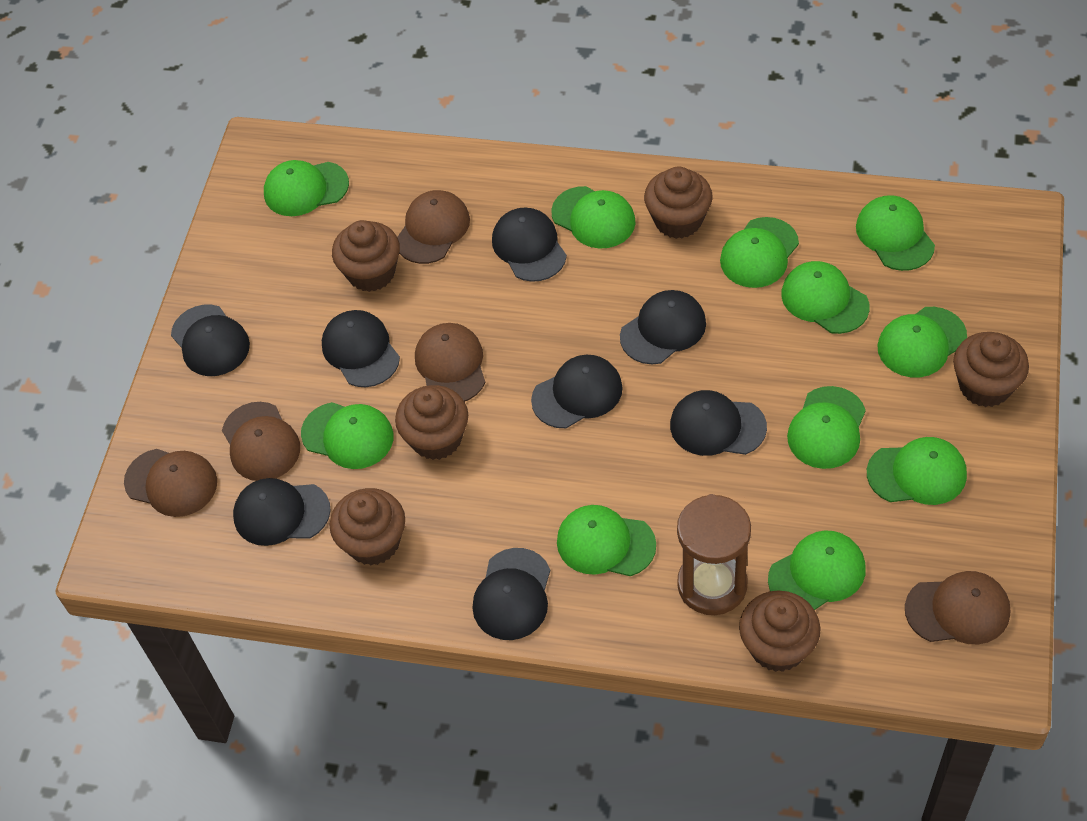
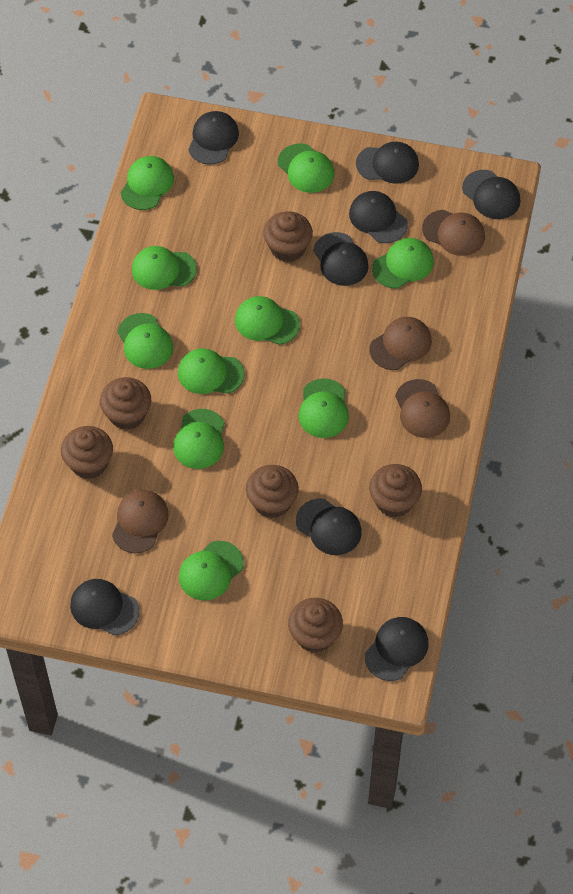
brown cap: [124,449,217,517] [222,402,300,481] [397,190,470,264] [415,323,485,402] [905,571,1010,644] = 5 -> [112,490,169,553] [370,317,432,370] [395,379,450,438] [422,210,485,256] = 4
brown hourglass: [677,494,751,615] = 1 -> none = 0
green cap: [264,160,349,216] [301,402,394,469] [551,186,635,249] [557,505,656,576] [720,217,799,288] [768,530,866,610] [781,261,870,334] [787,386,866,469] [856,195,935,271] [867,437,967,505] [877,307,967,377] = 11 -> [117,313,173,369] [120,156,174,210] [132,246,197,290] [173,409,224,469] [178,348,244,394] [179,541,244,600] [235,296,300,345] [278,144,334,193] [298,378,349,438] [372,238,434,289] = 10

